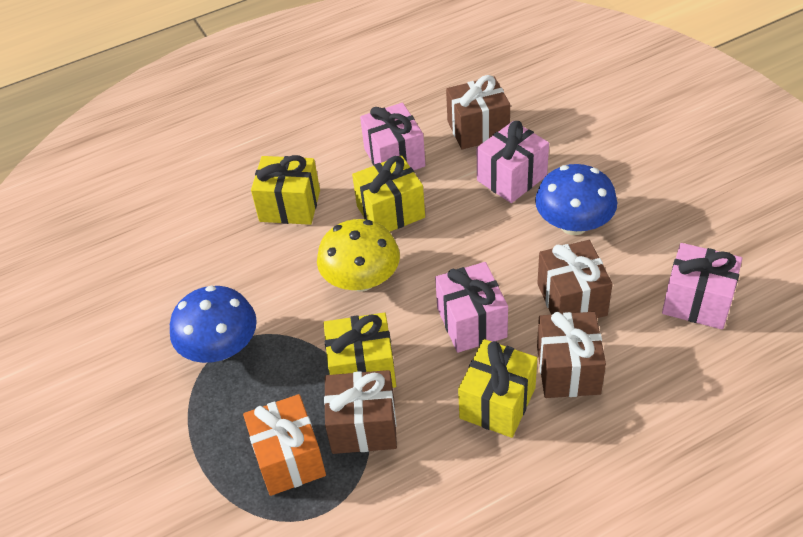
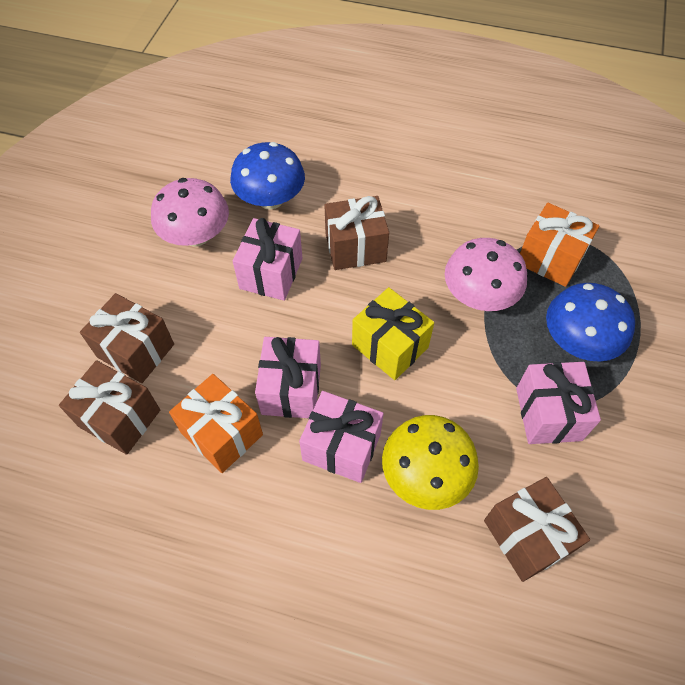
orange gift: [243,394,326,496] = 1 -> [169,374,263,473] [520,203,599,287] = 2
pink mushroom: none = 0 -> [151,178,229,247] [445,238,527,311] = 2
yellow gift: [251,155,320,225] [324,313,396,388] [352,155,425,232] [458,339,537,438] = 4 -> [352,287,434,380] = 1

